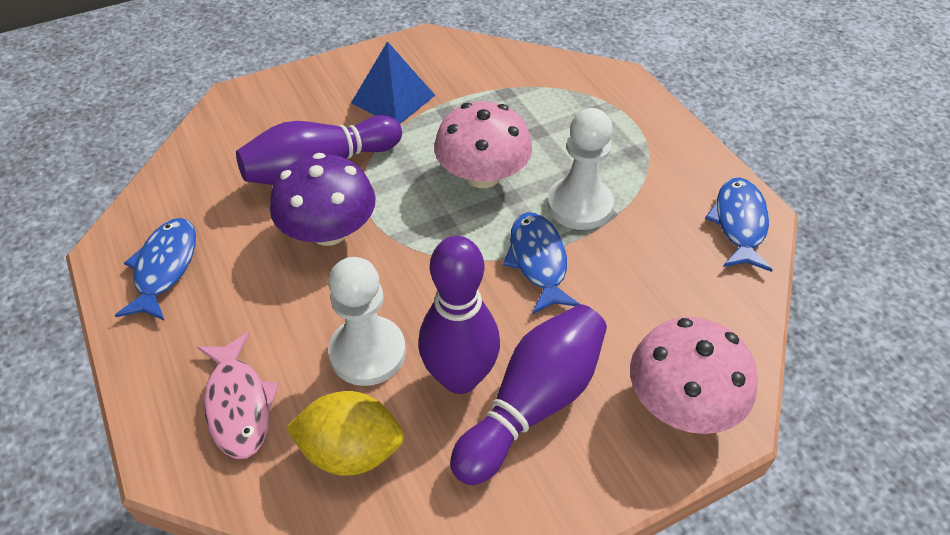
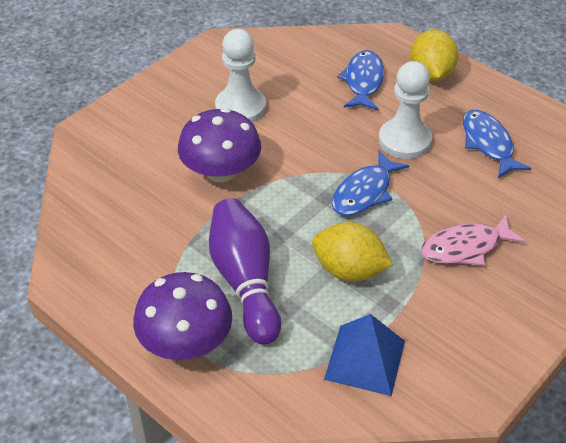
pink mushroom: [434,102,532,188] [630,317,758,434] = 2 -> none = 0
purple bowling pin: [236,115,402,185] [418,236,500,394] [450,304,607,485] = 3 -> [209,198,281,345] = 1
purple mushroom: [270,153,376,246] = 1 -> [133,272,232,360] [178,108,261,183] = 2
yellow lemon: [286,391,404,476] = 1 -> [312,222,393,282] [410,29,459,81] = 2

